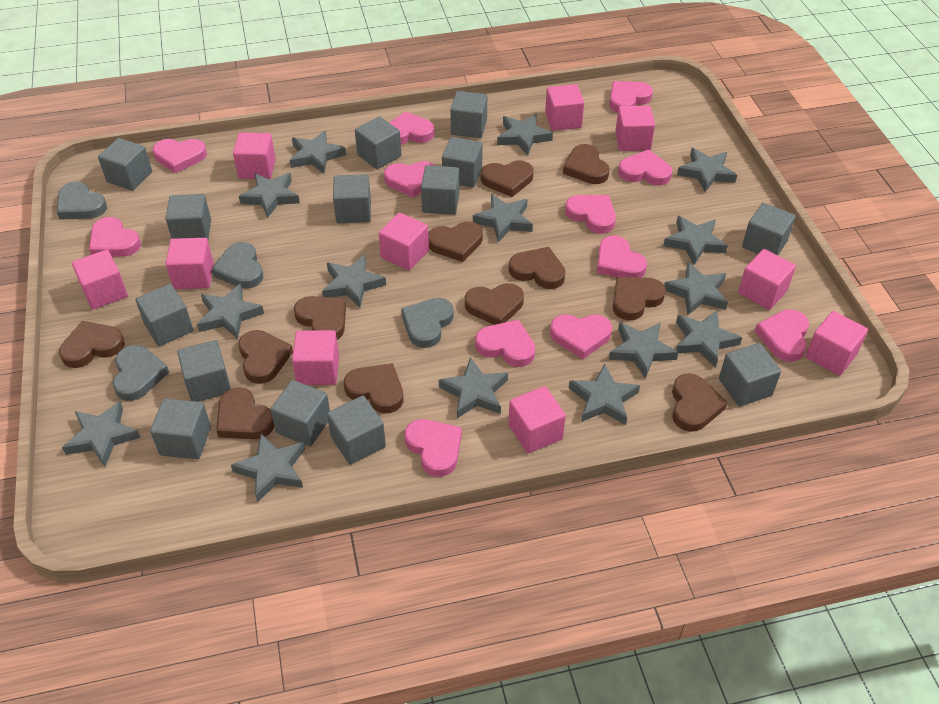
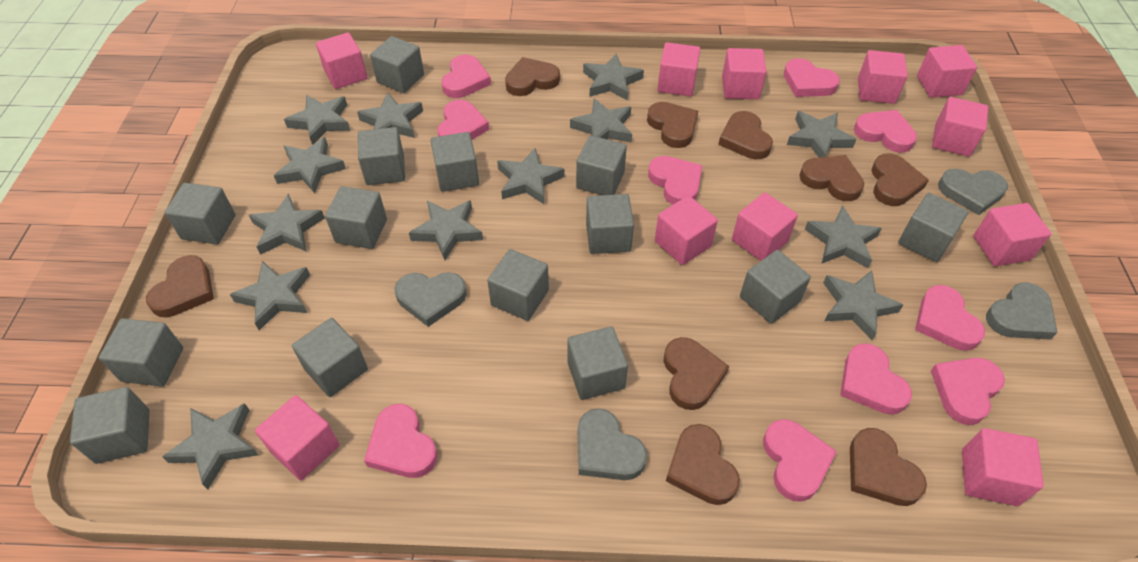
brown heart: [59,321,125,368] [216,387,274,439] [238,330,293,384] [294,296,346,340] [344,363,404,414] [428,221,483,262] [465,283,524,325] [481,160,534,197] [509,247,565,289] [563,144,610,184] [613,277,666,320] [672,373,728,432] = 12 -> [146,255,214,317] [505,57,560,96] [647,102,698,148] [664,337,729,410] [666,424,740,505] [718,111,773,159] [799,155,864,201] [850,428,927,506] [871,154,929,206] = 9
grey star: [62,401,141,467] [197,283,264,339] [231,434,305,503] [239,173,300,218] [290,130,346,174] [322,255,386,308] [439,357,508,418] [473,194,533,242] [497,114,553,155] [569,364,640,425] [609,322,679,379] [663,216,728,265] [664,262,728,316] [676,311,742,368] [677,148,737,192] = 15 -> [162,403,258,490] [230,261,310,331] [249,194,325,255] [274,137,346,193] [284,95,350,145] [357,93,423,138] [409,200,483,260] [497,148,564,204] [570,98,632,143] [583,54,644,101] [787,111,856,158] [805,205,882,268] [823,270,903,340] = 13
pink cube: [72,250,128,309] [166,238,214,289] [233,133,276,179] [292,330,339,385] [379,213,429,271] [508,386,566,453] [545,84,584,131] [615,106,655,151] [738,249,796,310] [805,311,868,376] = 10 -> [255,395,340,480] [316,32,367,89] [655,196,718,265] [657,43,700,96] [722,48,767,99] [732,192,798,261] [858,50,908,104] [917,45,977,98] [932,97,988,157] [962,428,1044,506] [973,203,1051,266] = 11
pink heart: [89,217,141,257] [153,139,207,173] [384,161,435,198] [389,111,434,145] [404,419,462,477] [475,319,535,367] [550,314,612,359] [565,195,616,234] [597,236,647,277] [609,81,653,113] [618,150,672,186] [755,309,809,362] = 12 -> [364,404,438,478] [438,100,489,140] [441,55,491,98] [648,156,703,205] [763,419,837,502] [784,58,840,97] [840,343,912,415] [854,110,917,153] [915,285,985,351] [931,358,1005,425] = 10

